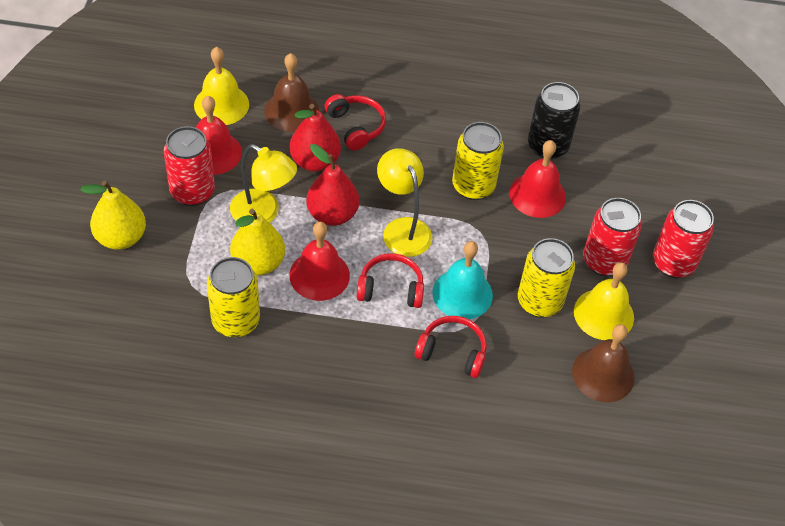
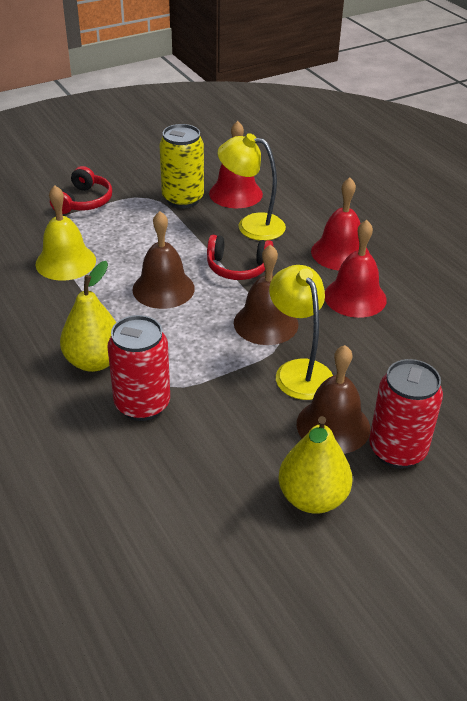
black can: [528,82,580,160] = 1 -> none = 0
brown bell: [264,53,319,132] [572,324,635,402] = 2 -> [133,211,195,309] [234,244,298,345] [297,345,370,454] = 3
red can: [164,126,215,206] [583,198,642,276] [653,200,714,278] = 3 -> [108,315,170,421] [369,359,443,468] = 2
red headphones: [325,94,386,151] [357,253,424,308] [415,316,487,378] = 3 -> [50,166,112,214] [207,235,273,280] = 2
red pear: [290,104,341,172] [306,144,359,226] = 2 -> none = 0
turquoise bell: [432,241,493,319] = 1 -> none = 0
yellow bell: [194,47,249,125] [574,262,634,340] = 2 -> [35,185,96,281] = 1
yellow can: [207,257,260,338] [452,122,504,200] [518,238,575,318] = 3 -> [159,124,204,208] = 1

